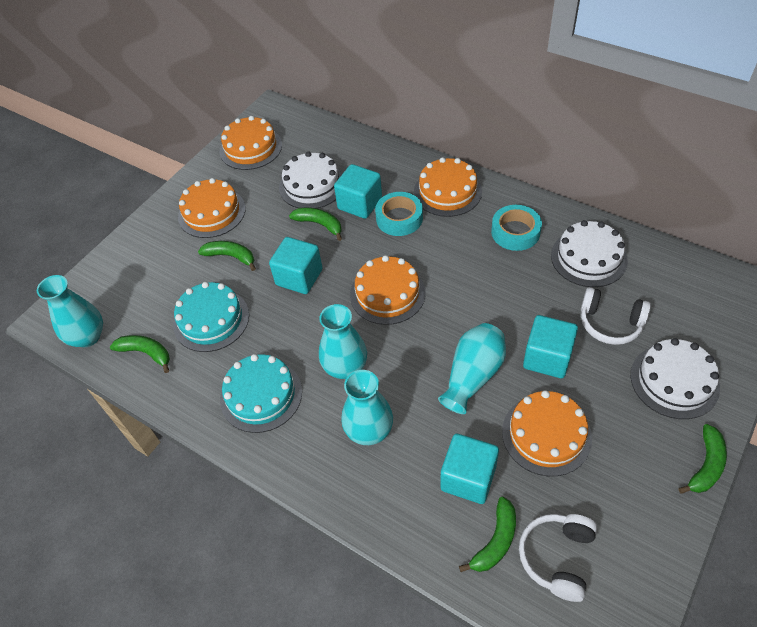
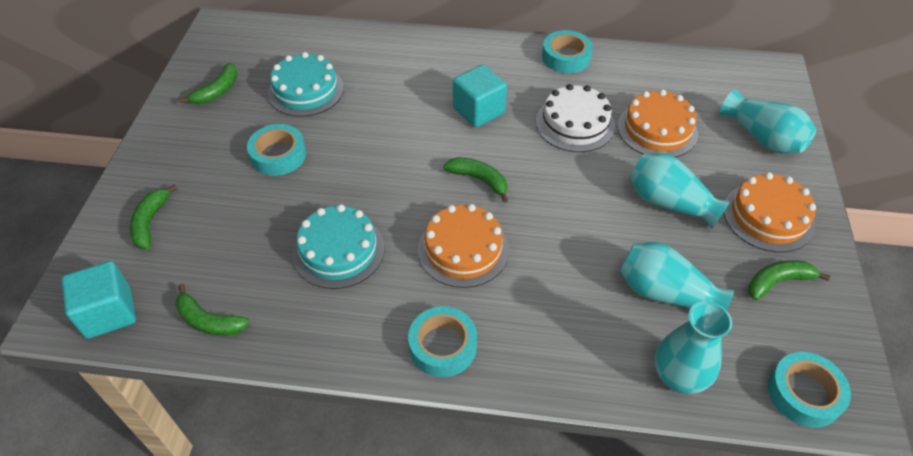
orange cake: [178,178,246,238] [220,116,282,170] [350,255,426,325] [414,157,482,217] [502,390,592,476] = 5 -> [418,204,509,288] [617,89,698,157] [724,172,816,252] = 3
turquoise cube: [269,237,323,294] [334,164,382,219] [440,434,499,504] [523,315,578,378] = 4 -> [61,261,136,339] [453,65,507,128] = 2
turquoise tape: [375,192,423,236] [491,205,542,251] = 2 -> [247,124,306,176] [408,306,477,377] [542,30,593,73] [768,352,851,428] = 4
white cake: [279,151,342,209] [551,220,628,287] [631,338,720,419] = 3 -> [536,84,615,152] = 1
white headphones: [519,514,597,602] [581,287,651,345] = 2 -> none = 0

